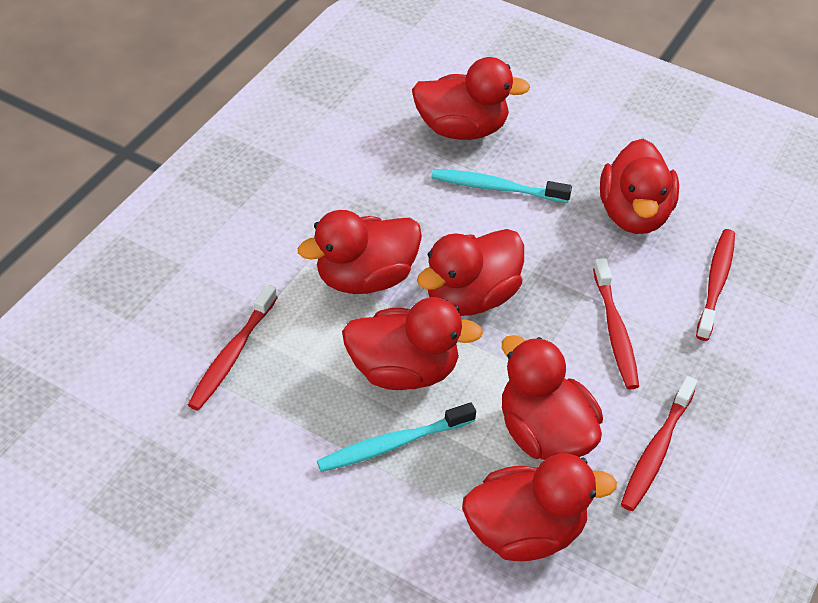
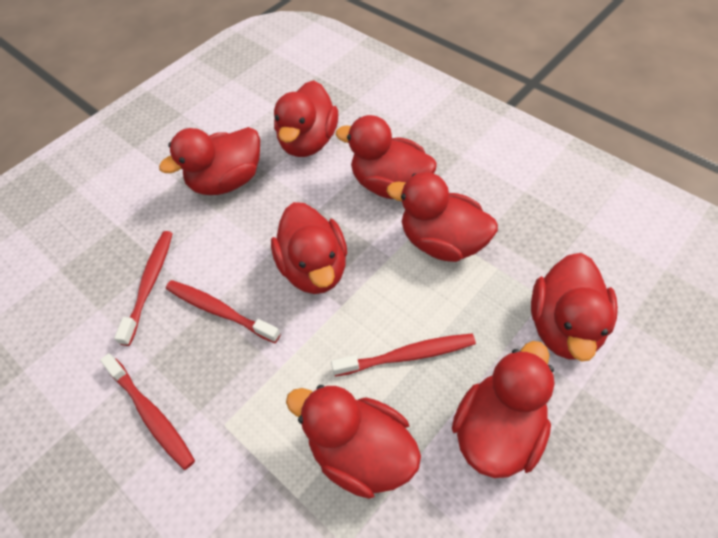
red duck: [298,210,422,294] [342,297,483,390] [412,57,530,140] [417,229,524,316] [462,453,617,561] [502,335,603,460] [600,139,679,234] = 7 -> [159,127,260,195] [271,202,347,294] [274,80,338,157] [286,385,421,499] [335,115,437,199] [387,172,498,262] [452,341,555,478] [531,253,618,362] = 8
turquoise toothbrush: [317,402,476,472] [431,169,572,203] = 2 -> none = 0

